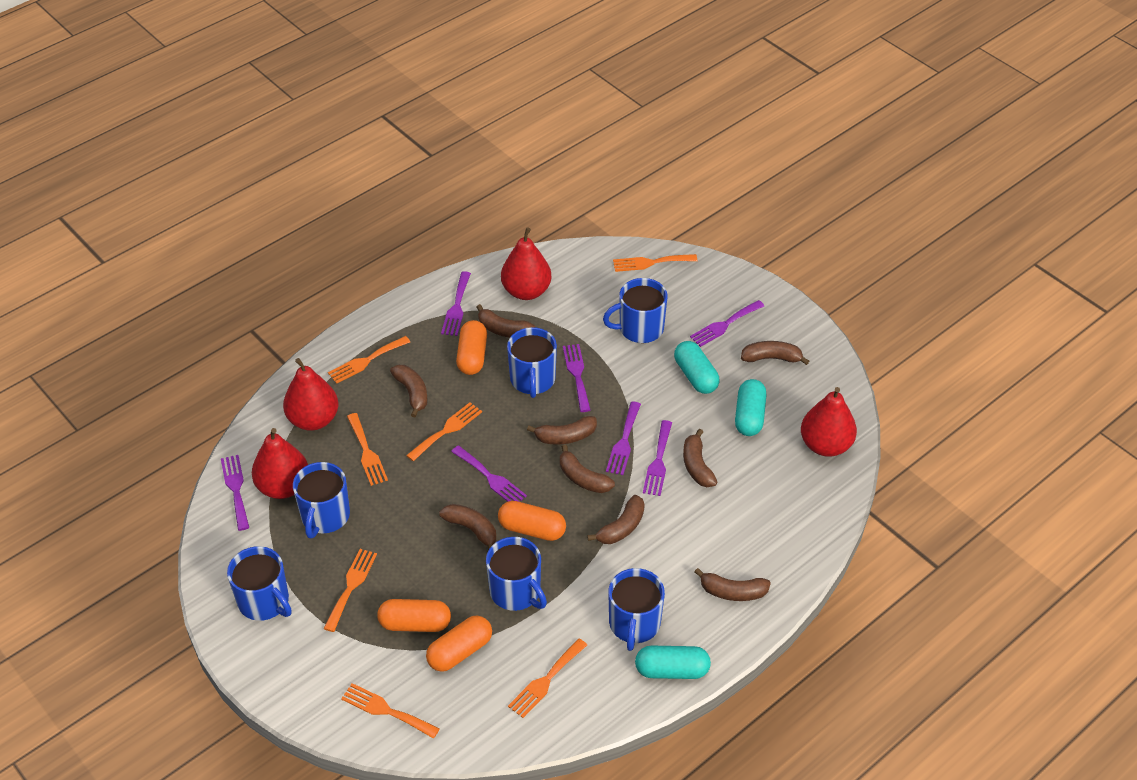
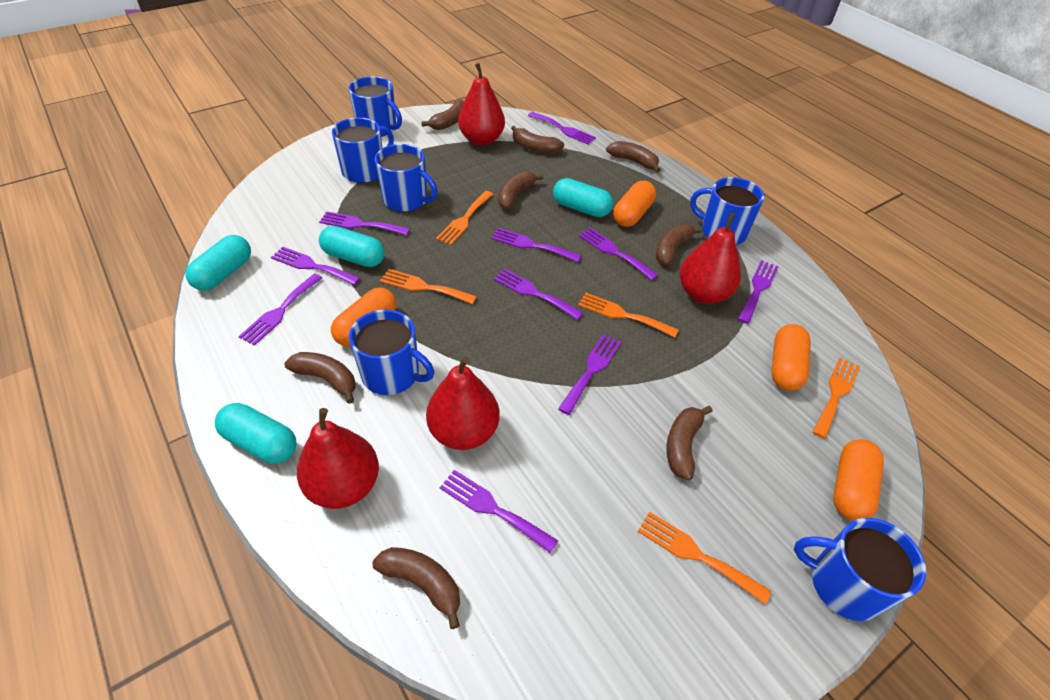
brown banana: [390,365,428,417] [439,504,496,550] [477,304,535,338] [527,416,597,445] [560,445,615,493] [587,495,645,544] [683,429,717,487] [695,568,771,601] [741,341,809,365] = 9 -> [284,352,356,404] [372,547,460,629] [421,100,464,130] [498,171,543,209] [511,126,564,154] [606,141,661,172] [656,224,702,265] [666,406,713,480] = 8
orange fork: [323,549,377,632] [328,336,410,384] [341,683,440,739] [347,413,388,486] [406,402,482,461] [508,639,587,718] [613,254,697,272] = 7 -> [380,269,477,304] [436,191,494,245] [578,293,678,338] [638,512,771,605] [813,357,860,439] = 5
purple fork: [221,455,249,531] [441,271,471,336] [451,445,527,502] [563,344,591,412] [606,402,641,475] [643,420,672,496] [690,300,764,347] = 7 -> [238,273,322,346] [271,246,360,285] [319,211,410,235] [440,470,558,553] [491,228,582,262] [494,268,583,320] [528,112,596,144] [558,334,621,415] [579,228,658,280] [738,260,779,324] = 10
turquoise capsule: [635,646,711,679] [674,341,720,394] [735,379,767,436] = 3 -> [186,235,251,291] [215,403,297,464] [319,226,385,267] [553,178,613,217] = 4

